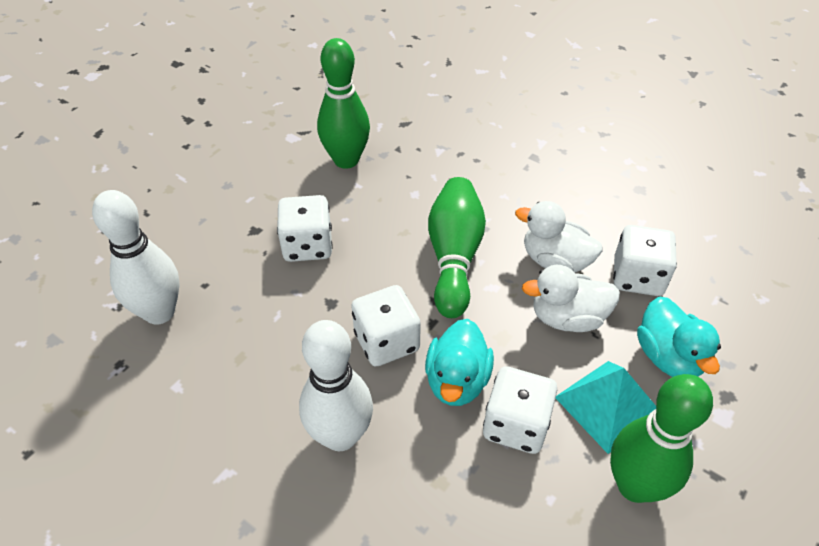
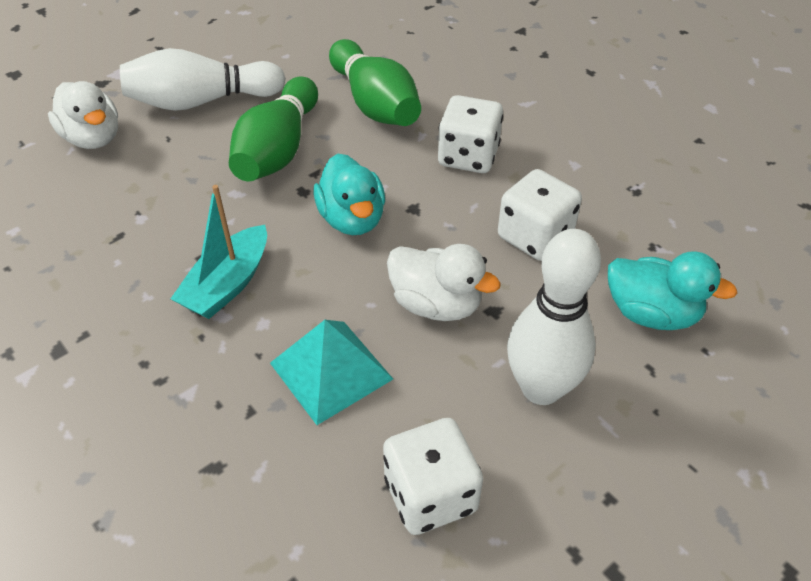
green bowling pin: [317,38,370,169] [428,177,486,318] [610,374,713,503] = 3 -> [229,76,318,181] [329,39,421,126] = 2
turquoise boat: none = 0 -> [170,185,267,319] = 1
white dice: [277,195,333,262] [351,285,421,367] [483,366,557,454] [613,225,677,296] = 4 -> [383,418,483,535] [438,95,503,173] [498,169,582,261] = 3

